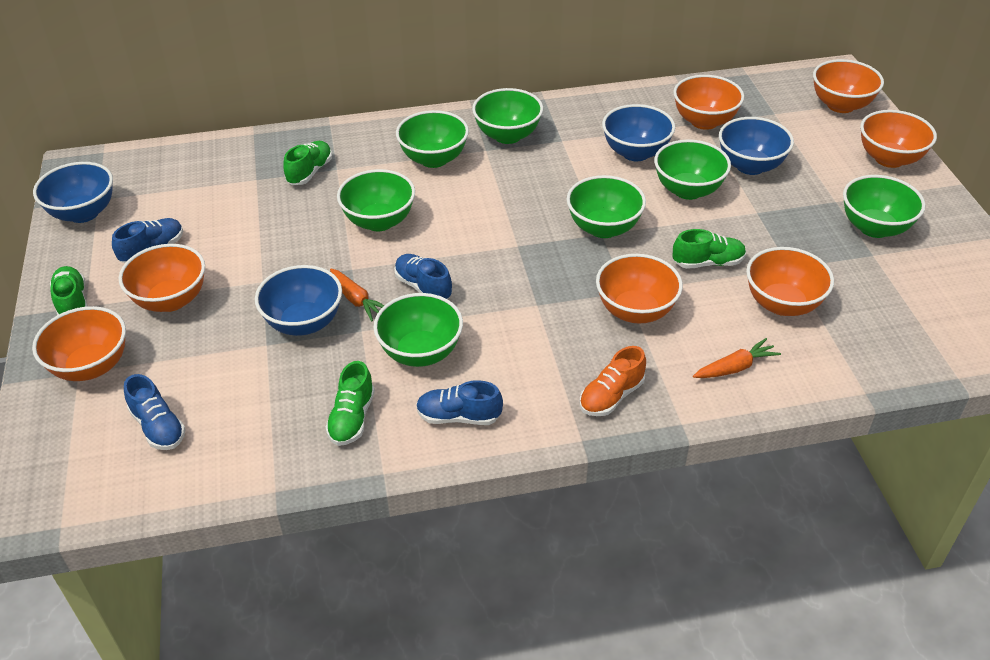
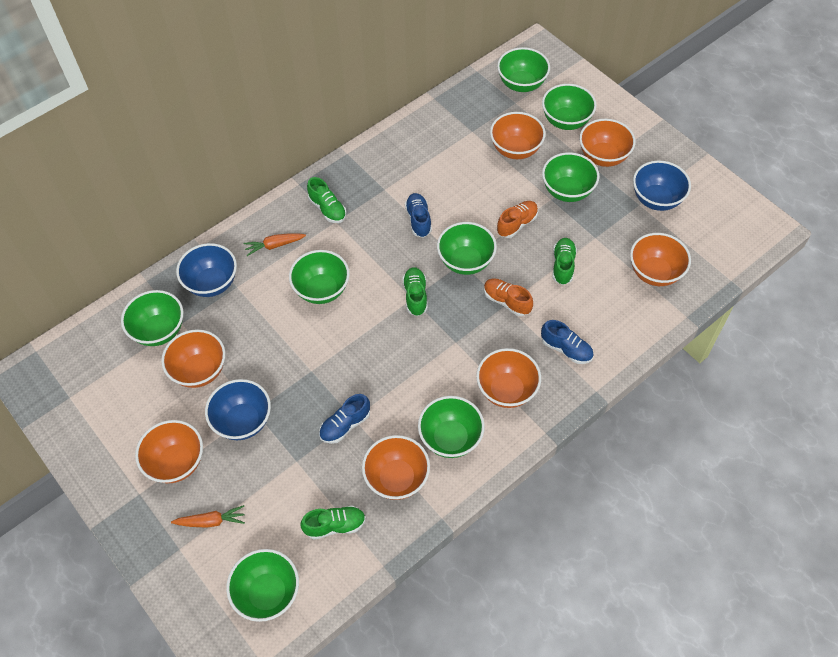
blue bowl: [33,162,113,223] [255,265,342,336] [602,104,675,161] [719,117,794,175] = 4 -> [176,243,237,297] [205,379,271,440] [633,161,691,211] = 3
blue shoe: [112,218,183,263] [124,374,186,450] [394,254,452,299] [416,380,503,425] = 4 -> [319,394,370,444] [405,193,432,238] [541,320,594,364] = 3
green bowl: [337,169,415,231] [373,293,463,367] [396,110,469,168] [472,88,543,144] [567,175,646,238] [654,139,731,200] [843,175,925,238] = 7 -> [121,290,183,346] [226,549,299,622] [289,250,350,304] [418,396,485,458] [437,222,497,275] [497,47,550,92] [542,84,597,130] [542,152,599,202] = 8
orange shoe: [580,346,646,416] = 1 -> [484,278,533,316] [497,201,538,238] = 2

